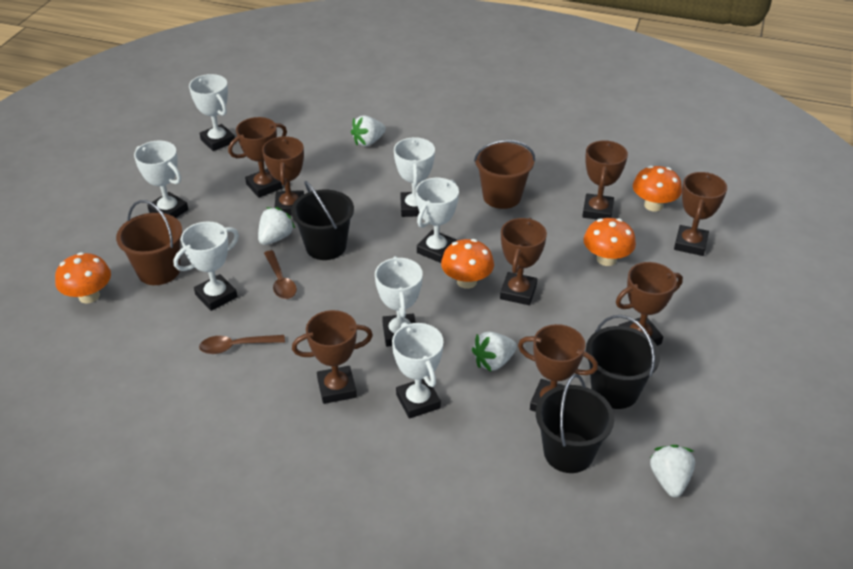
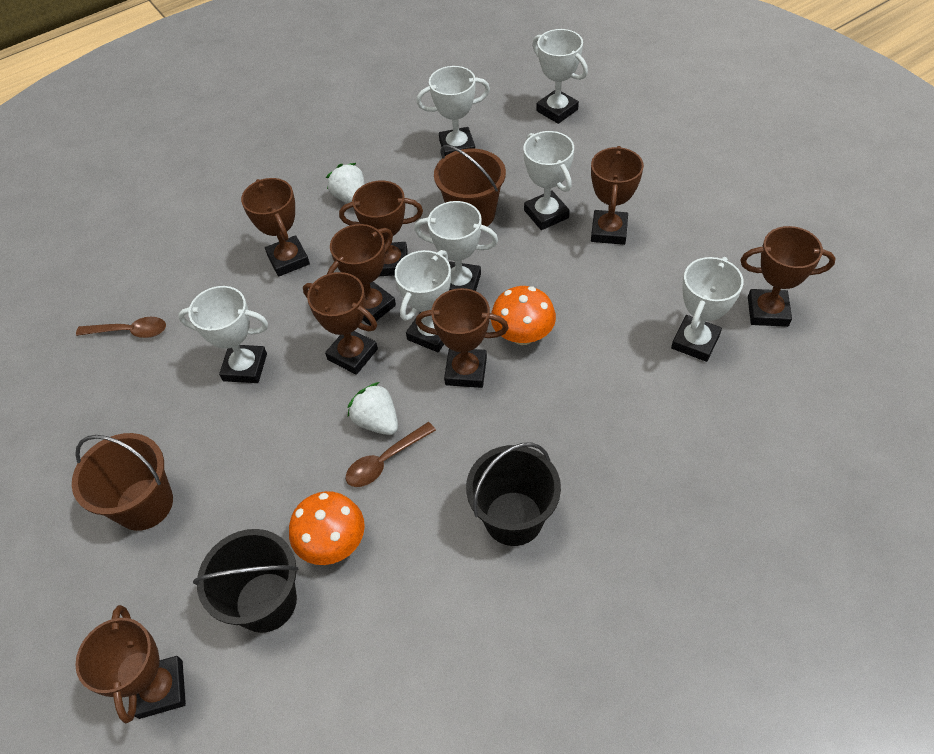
black bucket: [291,181,354,260] [536,374,614,473] [586,315,660,409] = 3 -> [193,529,298,633] [466,443,561,546] = 2
orange mushroom: [55,252,111,304] [441,239,494,289] [584,218,636,266] [633,166,682,212] = 4 -> [289,491,365,565] [491,286,556,345] = 2
white strawberry: [258,207,295,245] [351,116,386,146] [472,332,517,371] [650,445,695,497] = 4 -> [326,163,365,203] [348,382,398,435] = 2

